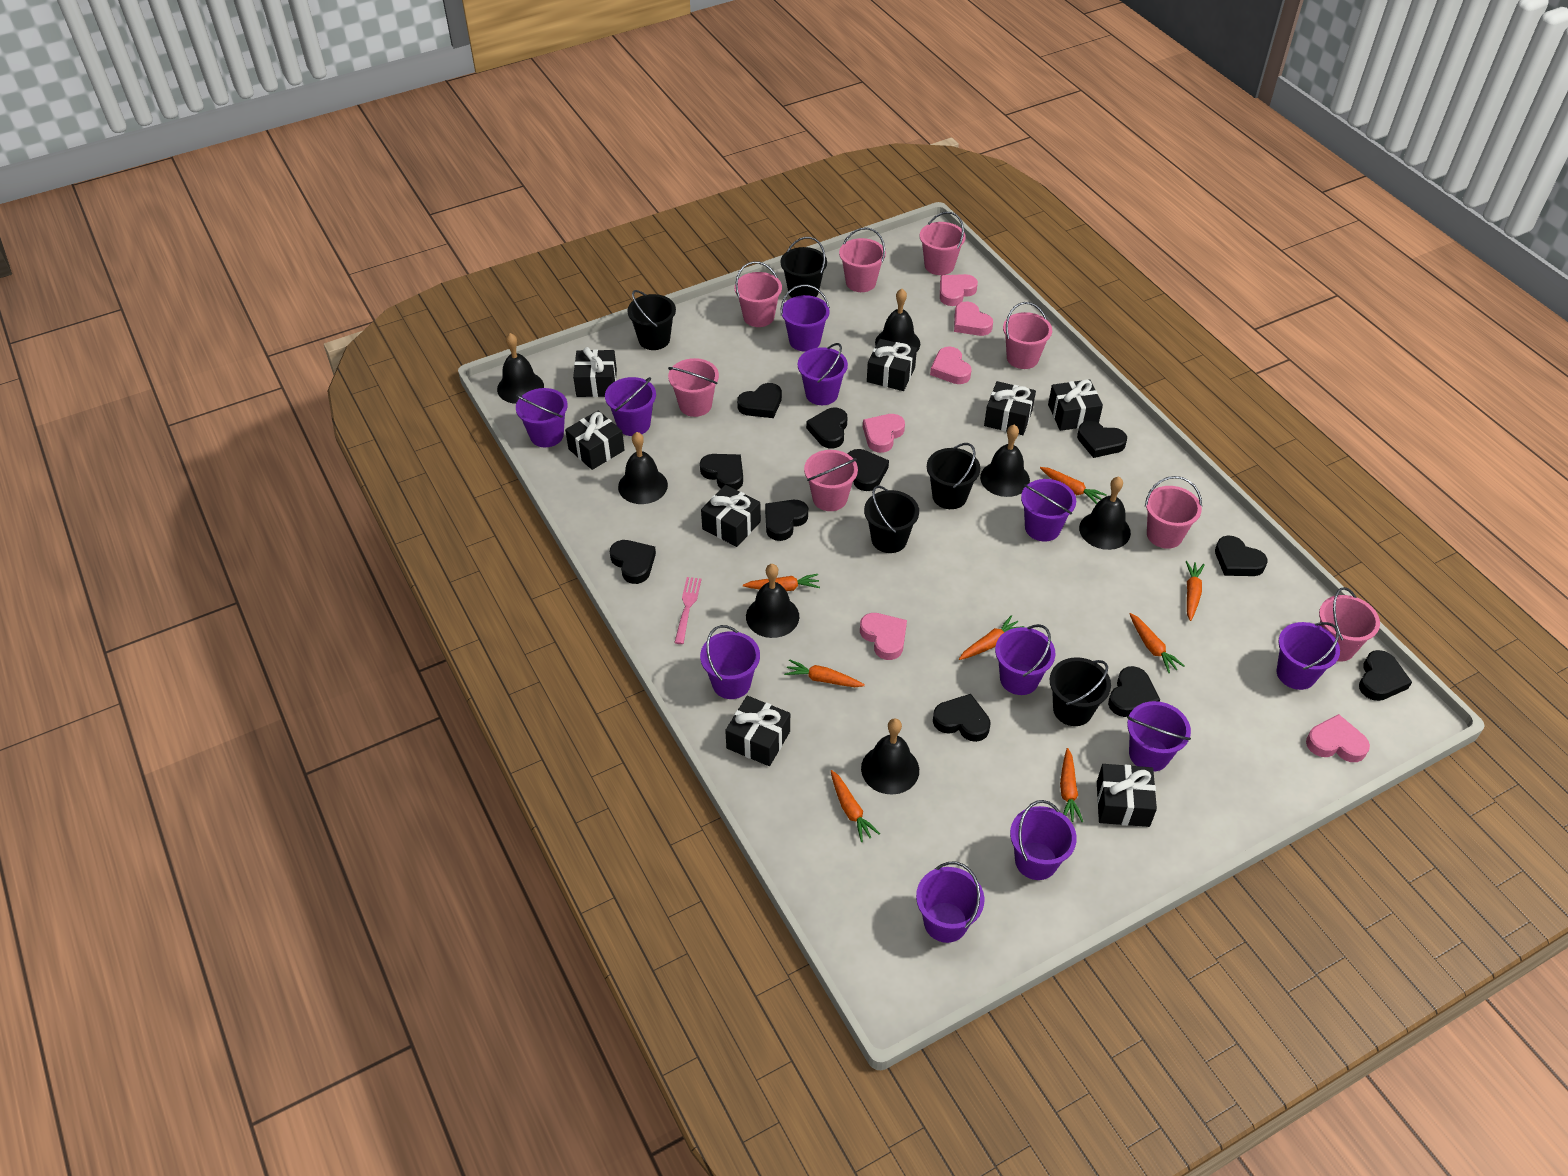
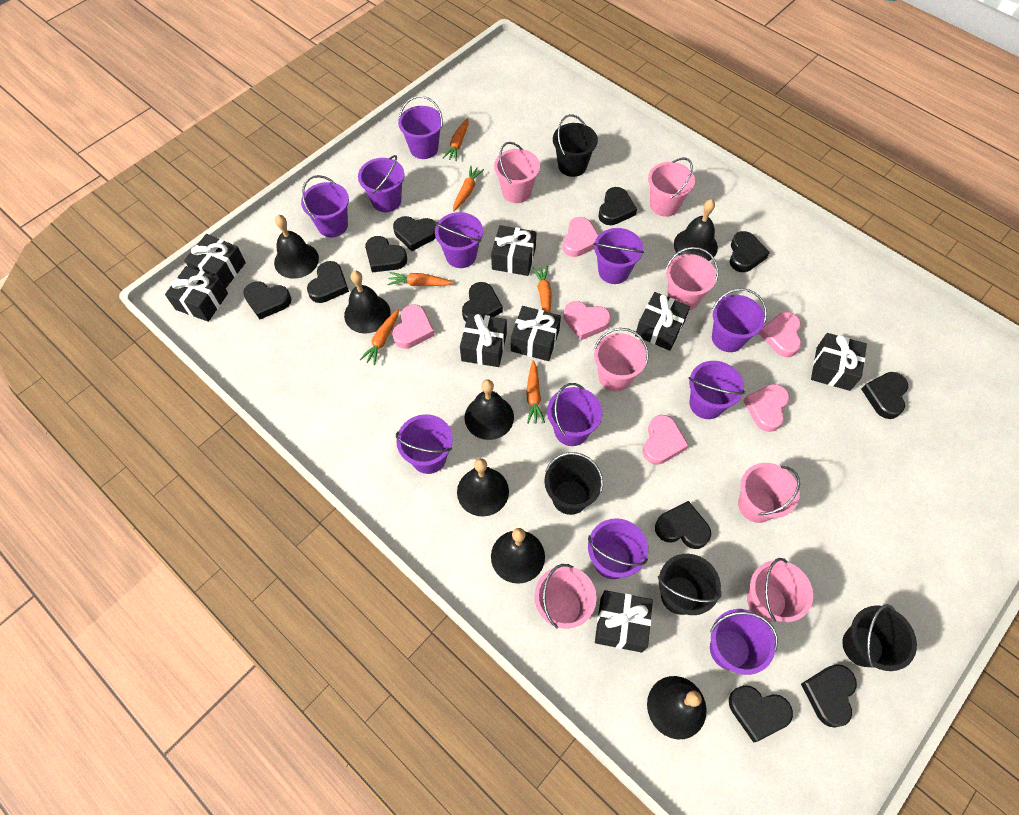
black bucket: [627,290,676,350] [780,237,827,298] [864,486,919,553] [927,443,980,509] [1050,657,1111,726] = 5 -> [544,452,603,515] [553,114,598,177] [658,554,722,615] [842,604,917,671] = 4
orange carrot: [743,574,820,591] [784,659,865,687] [831,770,880,842] [959,615,1024,660] [1040,467,1107,504] [1060,748,1083,822] [1130,613,1184,673] [1186,561,1205,621] = 8 -> [360,309,399,365] [387,272,454,286] [443,118,469,161] [453,166,484,211] [526,360,545,424] [532,266,552,313] = 6
pink bucket: [668,358,719,417] [735,261,782,327] [804,450,858,511] [839,227,886,292] [920,212,966,275] [1003,302,1052,369] [1145,476,1202,549] [1319,587,1380,662] = 8 -> [494,142,540,203] [534,564,597,629] [594,328,649,391] [648,158,695,217] [666,247,718,310] [738,463,800,523] [747,558,813,622] = 7
pink fork: [674,577,702,644] = 1 -> none = 0

